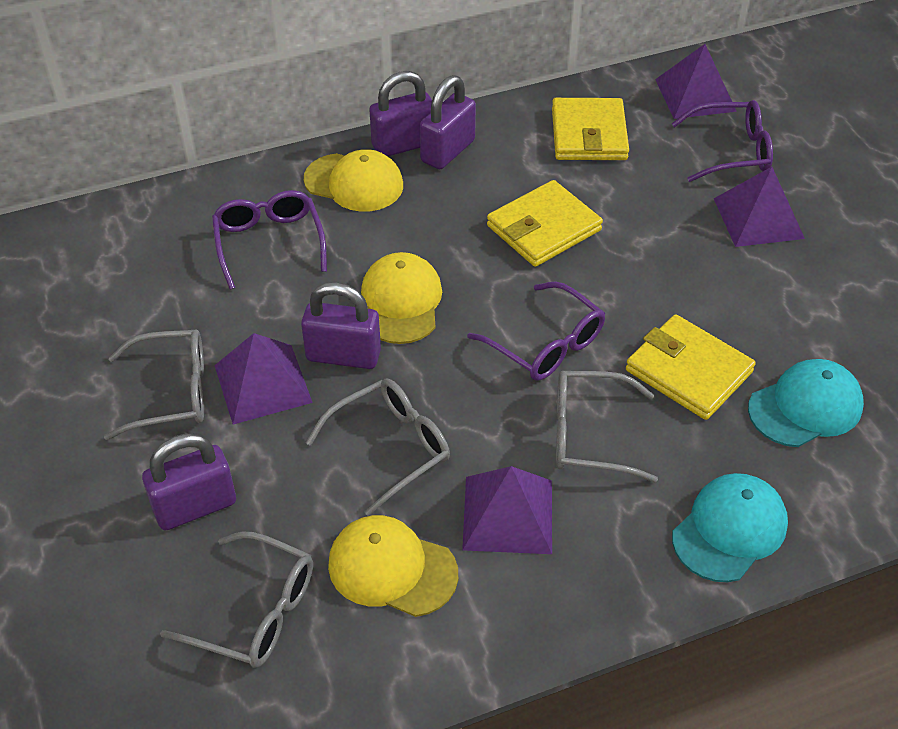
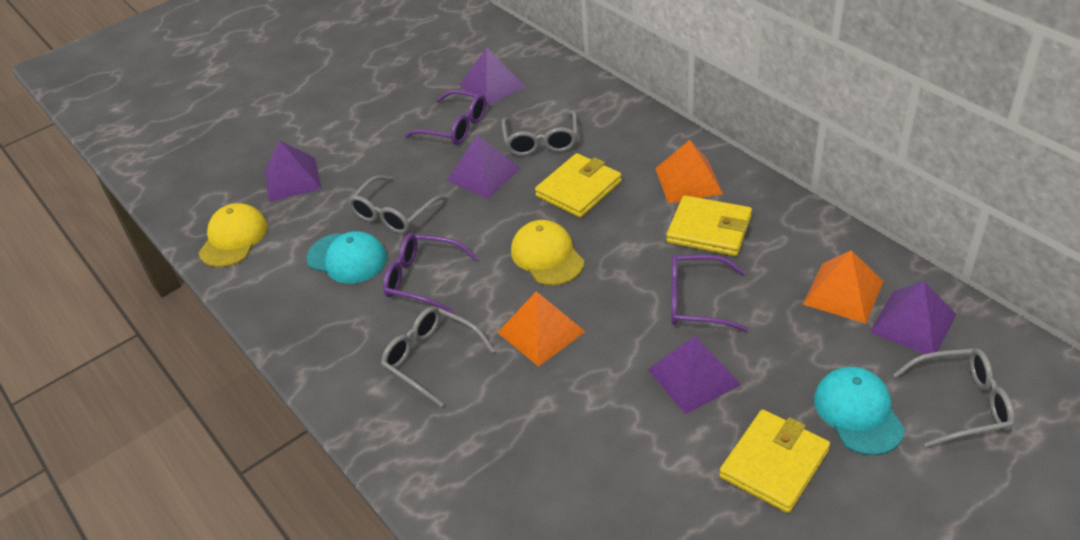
orange pyramid: none = 0 -> [497,291,586,367] [655,140,723,203] [803,250,884,324] = 3
purple padlock: [142,433,236,530] [301,282,381,369] [369,71,432,156] [420,75,476,169] = 4 -> none = 0
purple pyramid: [214,333,313,424] [462,466,552,554] [655,44,737,119] [714,167,805,247] = 4 -> [264,140,322,202] [447,135,521,199] [459,47,526,106] [648,336,741,414] [869,281,957,358] = 5
yellow cap: [304,149,403,212] [328,515,458,617] [361,252,442,344] = 3 -> [199,203,267,267] [511,220,584,286] = 2

